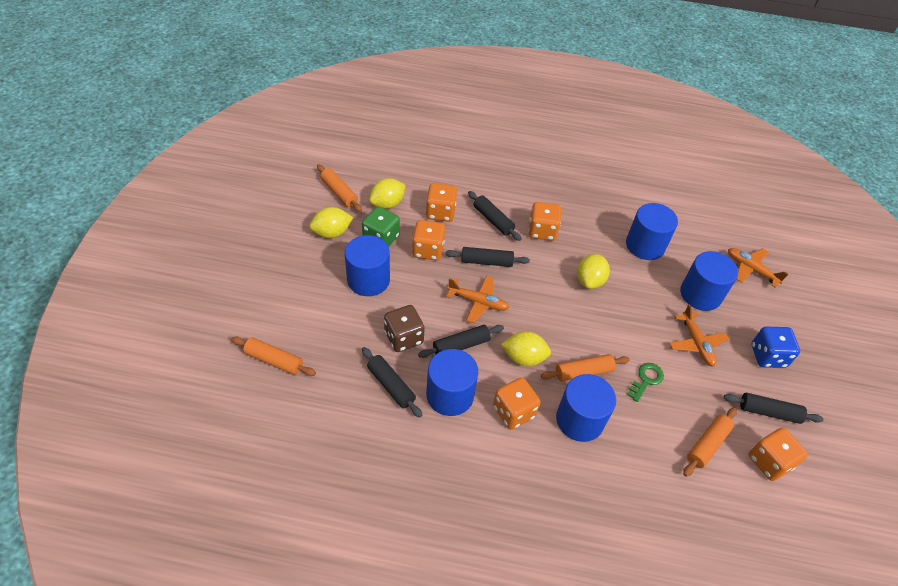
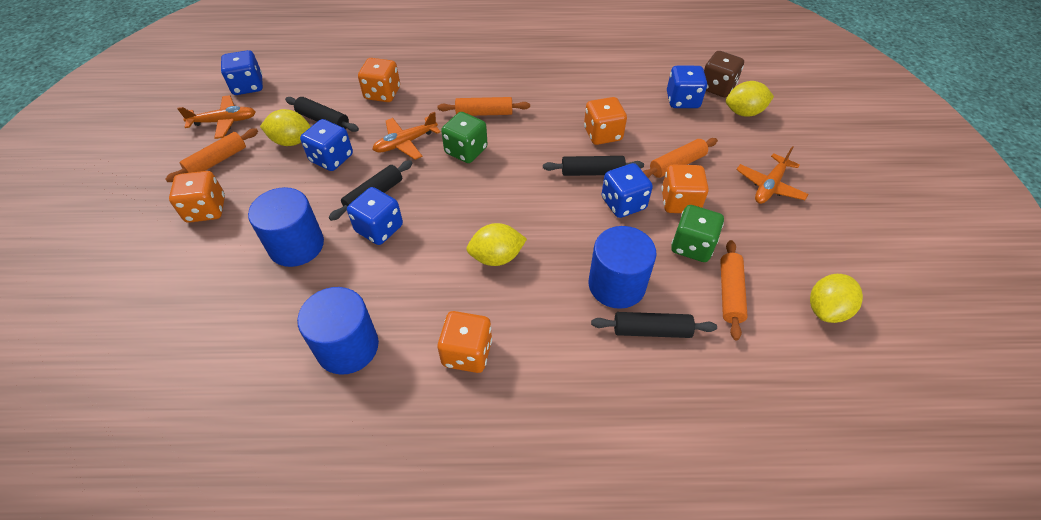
black rolling pin: [362,347,422,418] [418,325,504,358] [446,247,530,267] [468,191,522,241] [724,393,824,424] = 5 -> [285,97,359,132] [329,160,413,221] [543,156,644,176] [591,312,717,338] = 4
blue cylinder: [345,235,390,296] [426,349,478,416] [556,374,616,442] [626,203,678,260] [680,251,738,311] = 5 -> [248,187,324,267] [297,287,379,375] [588,226,656,309] = 3
blue dice: [752,327,800,368] = 1 -> [221,50,263,95] [300,119,353,171] [347,187,403,245] [602,163,653,218] [667,66,707,108] = 5
green dice: [362,206,400,247] = 1 -> [441,112,488,163] [671,205,724,262] = 2
green key: [627,363,664,402] = 1 -> none = 0

